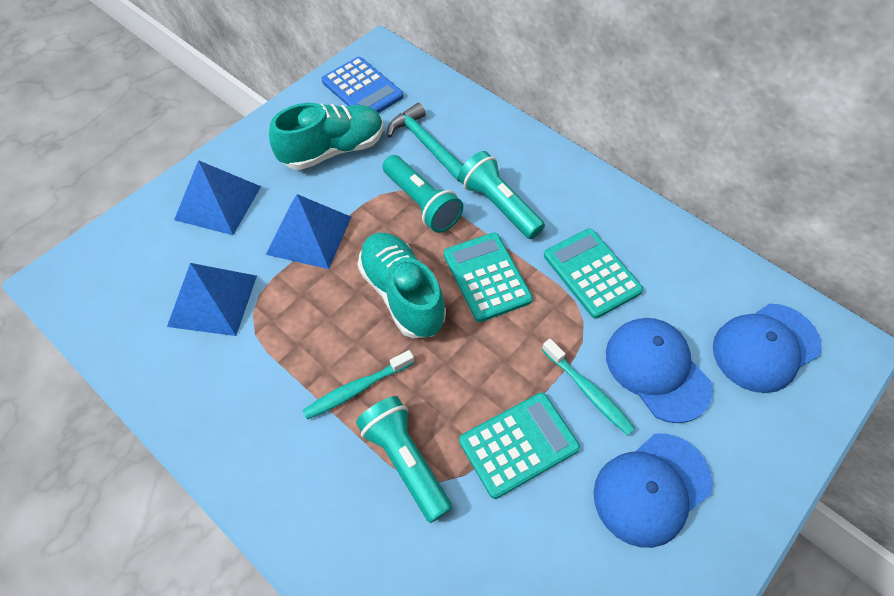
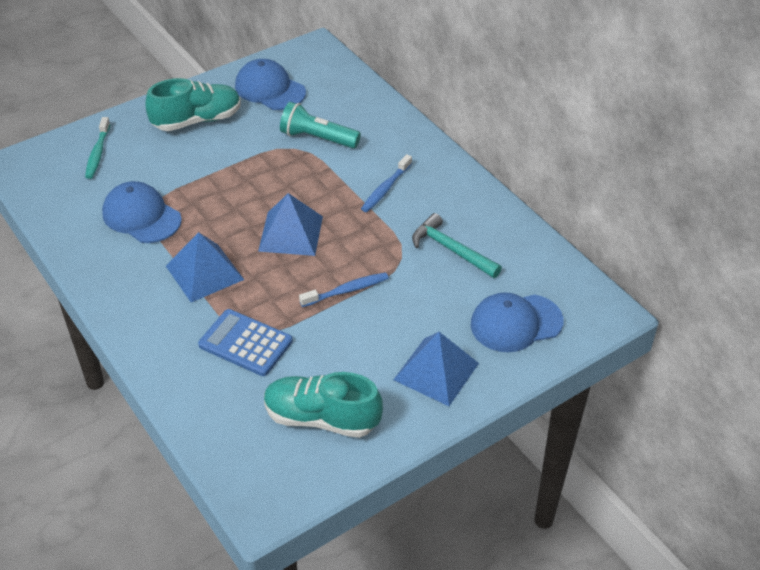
blue toothbrush: none = 0 -> [299,272,389,307] [361,154,412,212] = 2
turquoise calculator: [444,233,533,322] [459,393,580,499] [544,228,643,318] = 3 -> none = 0
turquoise flashlight: [356,396,452,523] [383,155,463,233] [458,151,545,239] = 3 -> [280,102,361,148] = 1
turquoise toothbrush: [302,350,414,419] [542,339,636,435] = 2 -> [85,117,110,179] = 1

